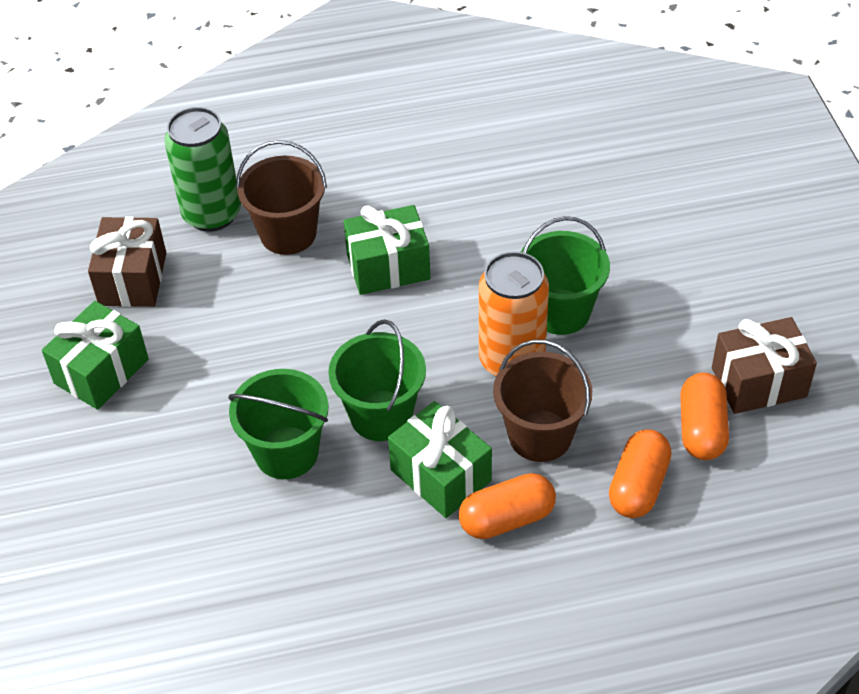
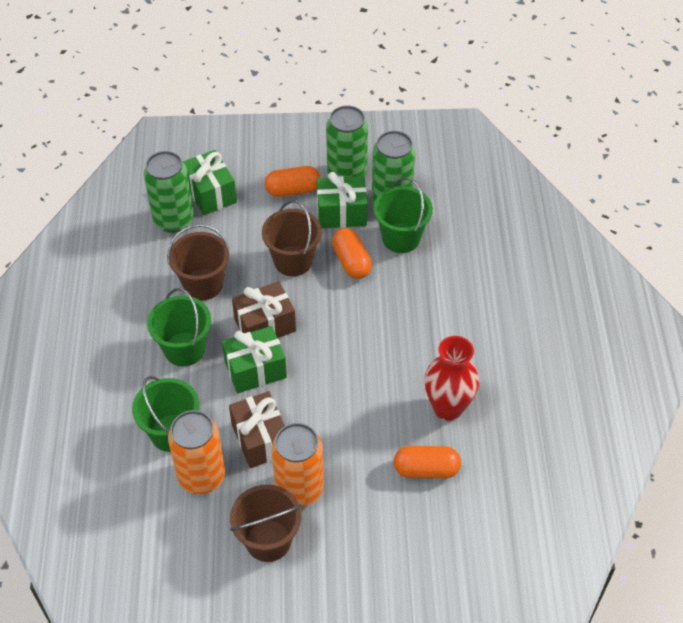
brown bucket: [236,140,327,255] [493,339,592,462] = 2 -> [167,224,230,300] [230,484,301,562] [262,200,322,276] = 3
green can: [164,107,241,232] = 1 -> [144,151,194,233] [326,105,368,177] [372,131,415,203] = 3
orange can: [479,251,549,377] = 1 -> [168,410,225,494] [271,423,324,507] = 2
red vase: none = 0 -> [424,336,480,421] = 1

